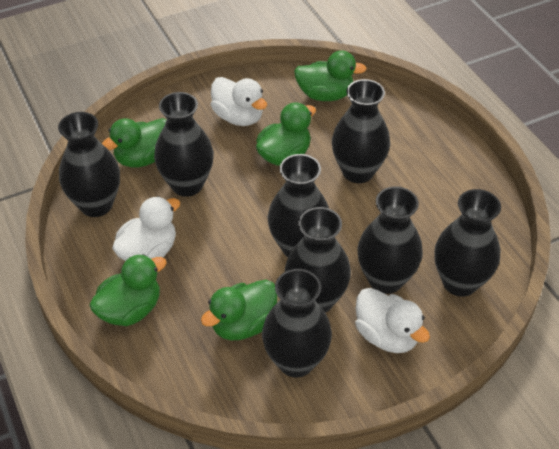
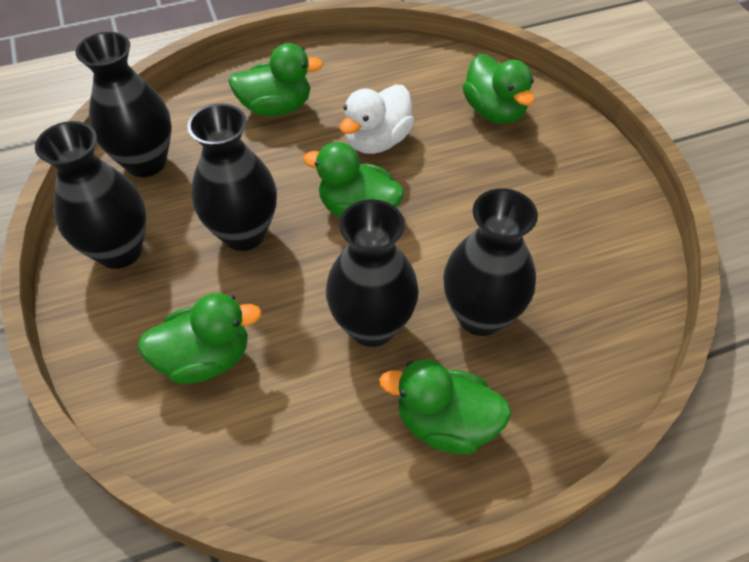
black vase: [58,112,120,217] [154,92,214,197] [262,269,332,378] [268,154,329,257] [285,207,351,313] [332,79,390,183] [357,187,423,294] [434,189,501,297] = 8 -> [35,121,146,269] [75,32,172,177] [187,103,277,251] [326,199,419,347] [443,188,538,336] = 5
white duck: [112,196,180,261] [211,77,267,126] [355,288,430,353] = 3 -> [340,85,414,154] = 1

